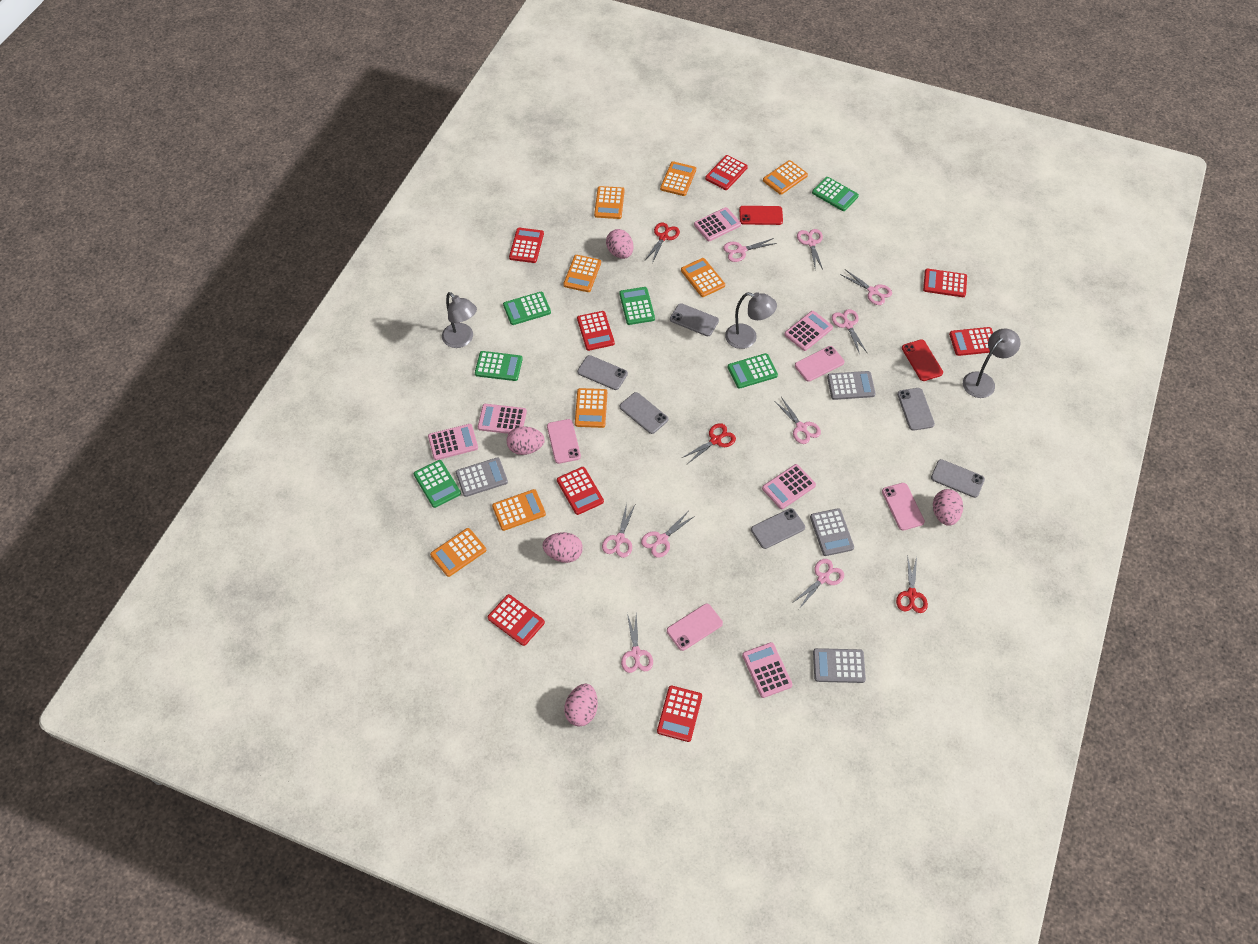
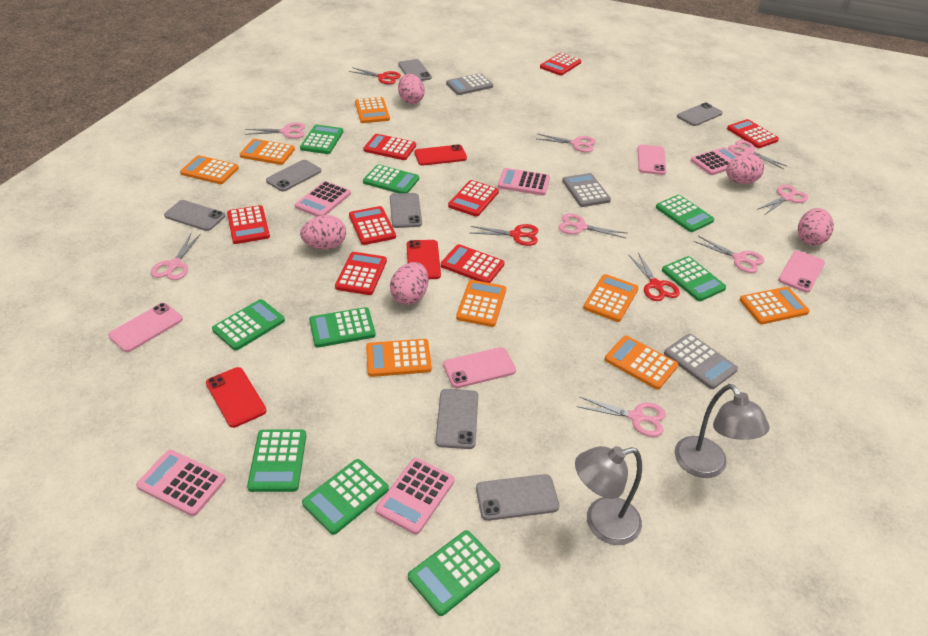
green calculator: [414,460,461,508] [475,351,523,381] [503,292,551,325] [619,287,655,325] [728,353,778,389] [812,177,859,211] = 6 -> [212,299,285,351] [247,430,306,492] [300,125,343,154] [302,459,389,535] [309,307,376,348] [363,164,419,193] [408,530,500,616] [656,195,714,232] [662,256,726,301] = 9
grey calculator: [456,457,508,497] [810,508,854,556] [813,648,866,683] [827,371,876,400] = 4 -> [446,73,493,95] [562,173,611,207] [664,334,738,389] = 3
grey lamp: [442,292,477,348] [725,292,777,349] [963,329,1021,398] = 3 -> [575,446,642,545] [675,384,770,478] = 2
grey phone: [577,355,628,390] [619,392,668,434] [670,303,719,336] [751,508,805,549] [897,388,935,431] [931,459,985,498] = 6 -> [164,200,225,231] [266,160,321,192] [390,193,422,228] [398,59,432,81] [435,389,478,449] [476,474,559,521] [677,103,723,126] = 7
pink calculator: [428,424,478,460] [478,404,527,434] [694,207,741,241] [742,642,793,698] [762,464,816,509] [784,311,833,351] = 6 -> [136,450,226,516] [295,181,351,217] [376,458,454,535] [498,168,550,195] [691,147,738,175] = 5
pink scissors: [602,503,635,558] [621,613,653,673] [641,512,695,558] [723,238,777,262] [774,397,821,444] [792,559,844,609] [797,229,823,271] [832,309,867,354] [840,270,892,305] = 9 -> [151,234,201,280] [245,122,305,139] [538,134,596,152] [558,214,626,238] [577,396,666,437] [693,236,764,273] [728,140,788,169] [757,185,808,214] = 8
red phone: [739,206,783,225] [902,339,943,381] = 2 -> [206,367,267,428] [407,240,441,279] [415,144,467,166] = 3

